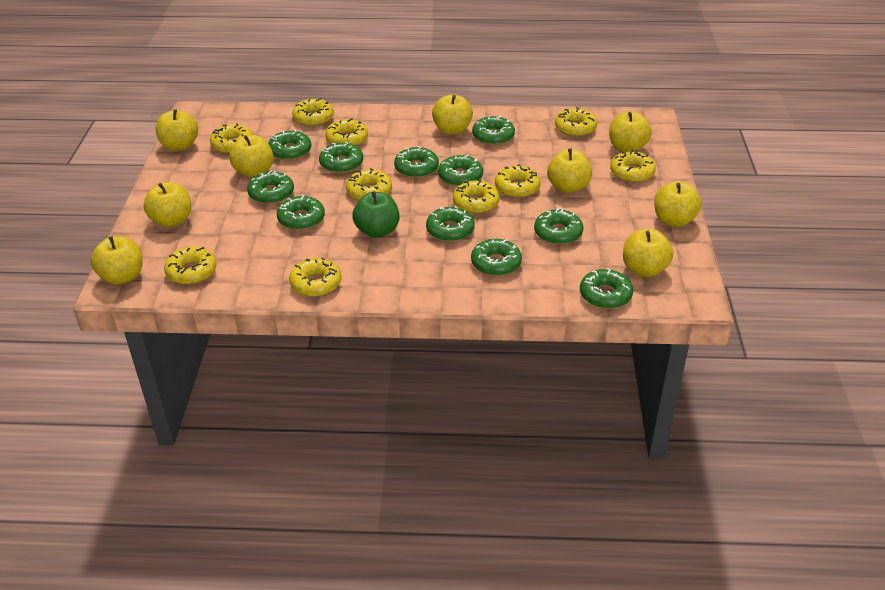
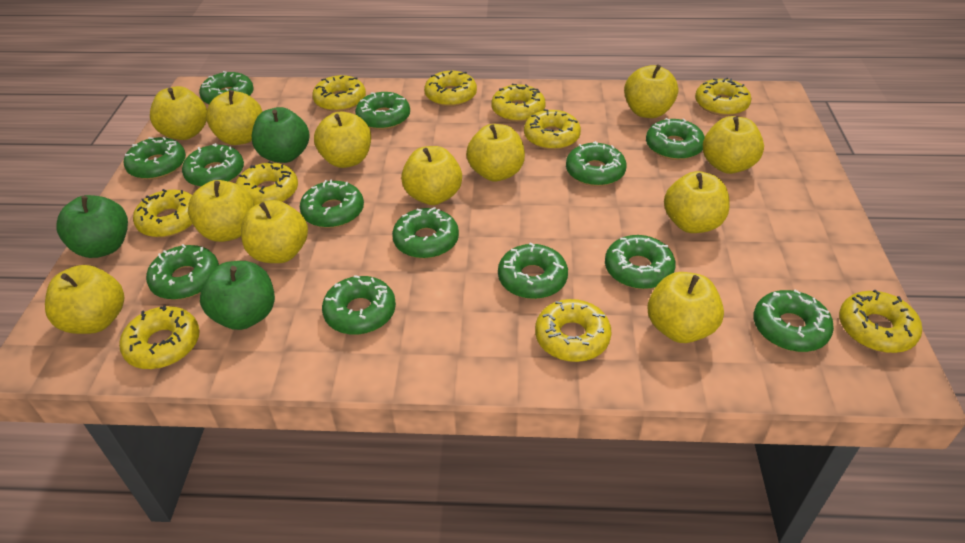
green apple: [352,191,400,238] = 1 -> [56,195,128,258] [200,261,275,330] [252,107,310,163] = 3
green donut: [247,170,294,204] [268,130,311,160] [277,195,325,230] [319,142,363,173] [394,146,439,178] [426,206,475,242] [438,155,483,187] [471,239,522,276] [472,116,515,145] [534,208,583,245] [580,268,633,309] = 11 -> [124,137,186,180] [146,244,219,300] [182,143,244,187] [199,71,254,104] [300,180,364,228] [322,275,396,335] [355,92,410,130] [392,207,459,259] [498,243,568,299] [566,141,627,186] [605,235,676,289] [646,118,705,160] [753,290,834,352] = 13
yellow apple: [91,236,143,285] [143,182,191,227] [156,109,198,151] [229,135,274,178] [432,94,473,135] [547,149,592,193] [609,112,652,152] [623,229,673,277] [654,181,702,227] = 9 -> [45,265,124,334] [150,86,207,140] [188,180,254,242] [206,90,263,145] [241,200,308,263] [314,112,371,168] [401,146,462,205] [466,124,525,181] [624,64,678,118] [647,272,724,343] [664,171,730,233] [703,116,764,174] = 12

